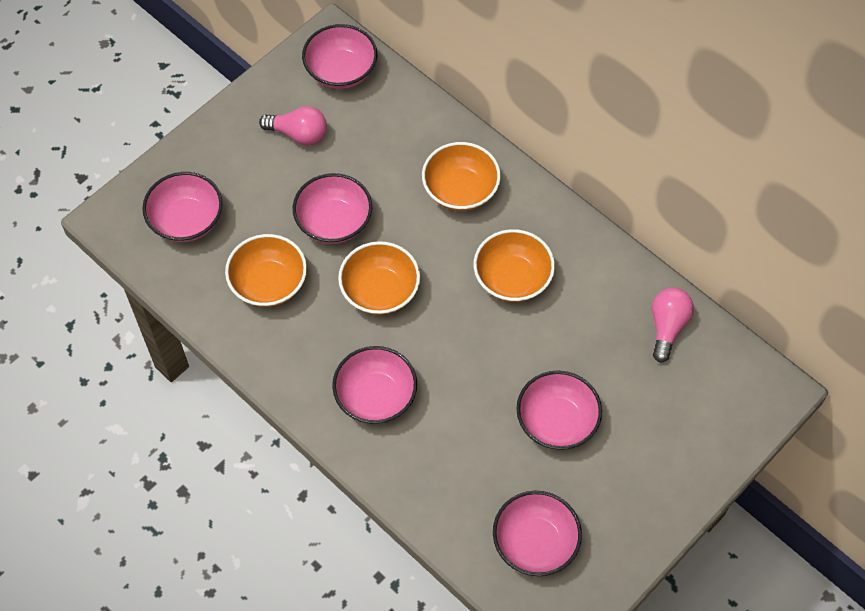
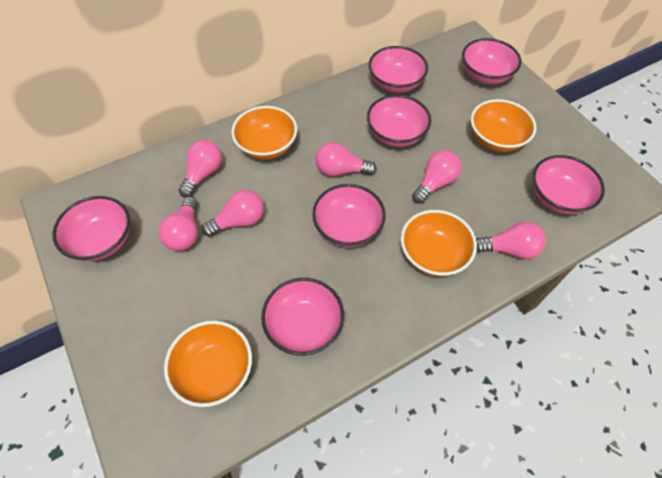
pink bowl: [142,172,223,242] [293,173,372,244] [302,24,377,89] [332,346,417,424] [493,491,582,576] [516,370,602,450] = 6 -> [52,196,130,261] [261,278,344,356] [312,184,386,247] [367,95,431,147] [368,46,428,93] [462,38,522,84] [532,155,605,214] = 7
pink light bulb: [259,106,327,145] [652,288,694,363] = 2 -> [159,197,198,251] [179,140,222,198] [202,190,264,237] [316,142,377,176] [412,150,461,204] [476,222,546,259] = 6

